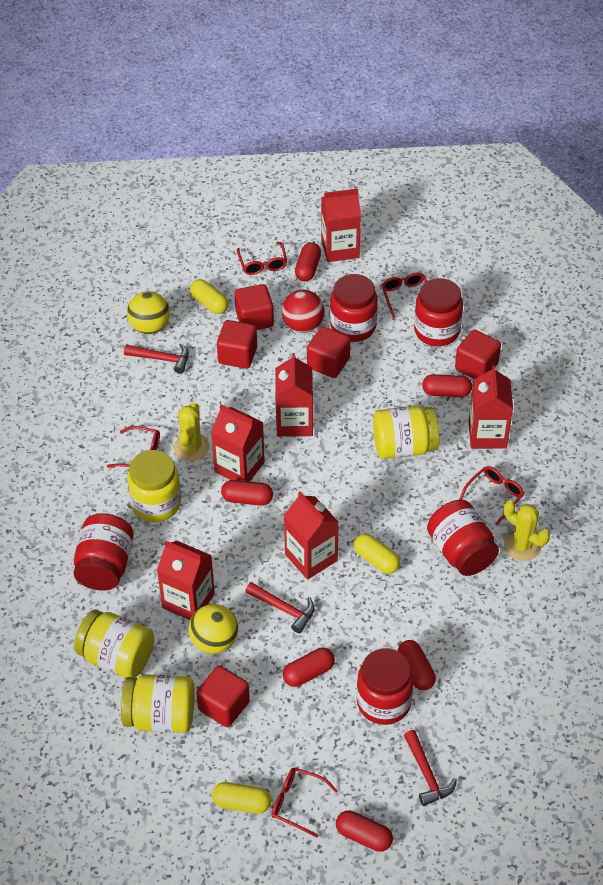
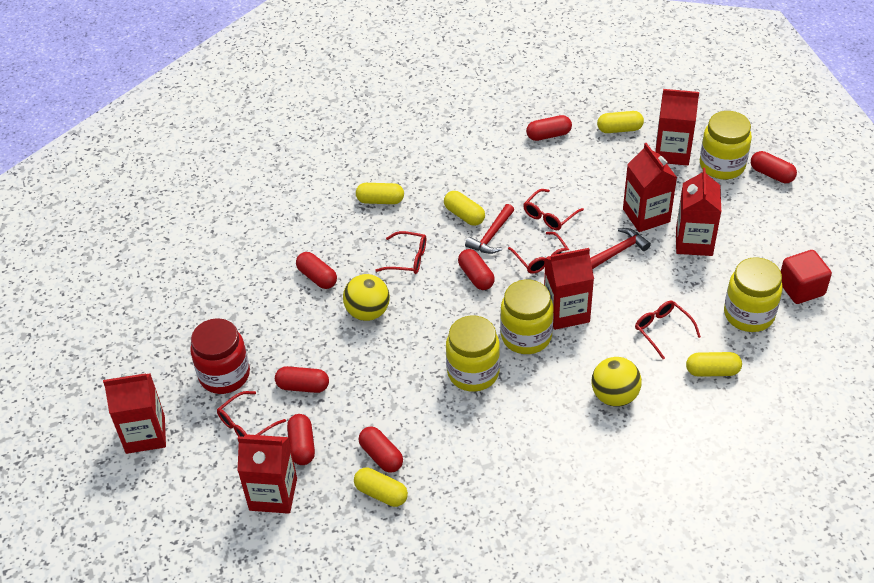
red ball: [282,290,325,333] = 1 -> none = 0
red capsule: [221,480,273,506] [283,648,335,687] [295,243,321,281] [336,811,393,852] [398,640,436,690] [422,374,472,397] = 6 -> [275,366,329,393] [287,414,315,465] [296,252,337,289] [359,427,403,473] [458,249,495,290] [526,115,572,141] [751,151,797,183] = 7
red cube: [196,666,250,727] [217,320,257,369] [235,284,274,330] [307,326,350,378] [455,330,501,379] = 5 -> [781,250,832,304] = 1
red hammer: [124,343,189,374] [245,582,315,634] [404,730,457,806] = 3 -> [465,204,514,254] [590,228,651,269] = 2
red jar: [73,513,134,591] [330,274,378,342] [357,648,414,725] [414,278,463,346] [427,500,499,576] = 5 -> [190,318,250,394] = 1
yellow cactus: [174,402,210,461] [504,500,550,561] = 2 -> none = 0
yellow capsule: [190,279,229,314] [212,782,271,814] [354,534,400,574] = 3 -> [354,467,408,507] [356,183,404,204] [444,191,485,226] [597,111,644,133] [686,352,742,377] = 5

